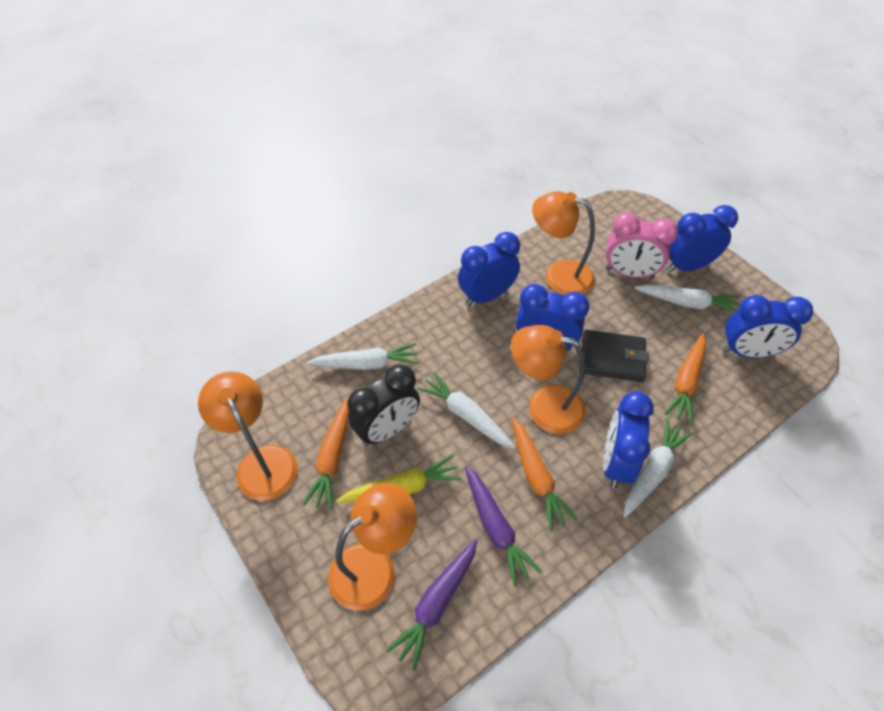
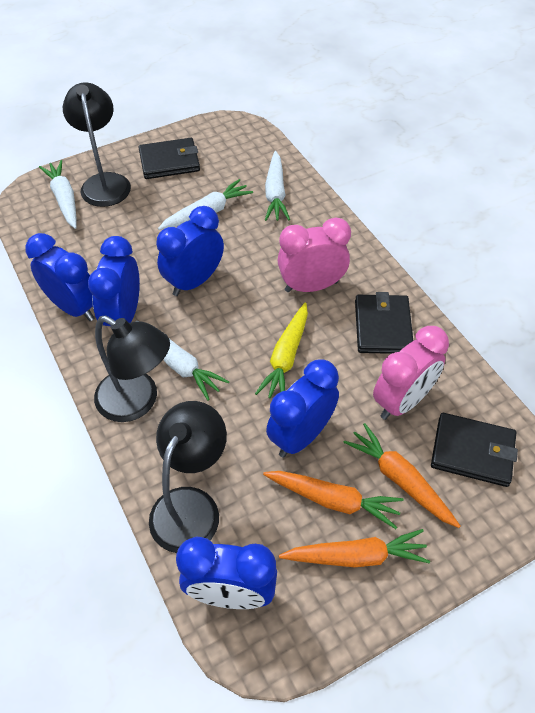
black clock: [347,364,420,446] = 1 -> none = 0
black lamp: none = 0 -> [63,82,131,207] [94,316,170,422] [149,401,227,553] = 3
black wallet: [582,330,648,382] = 1 -> [138,138,200,179] [355,292,413,354] [431,413,518,487] = 3
orange lamp: [198,372,298,501] [328,483,417,611] [511,325,586,434] [532,191,595,295] = 4 -> none = 0
pink clock: [606,212,678,278] = 1 -> [277,217,351,292] [373,326,449,420] = 2
purple carrot: [386,539,477,671] [465,466,542,586] = 2 -> none = 0

